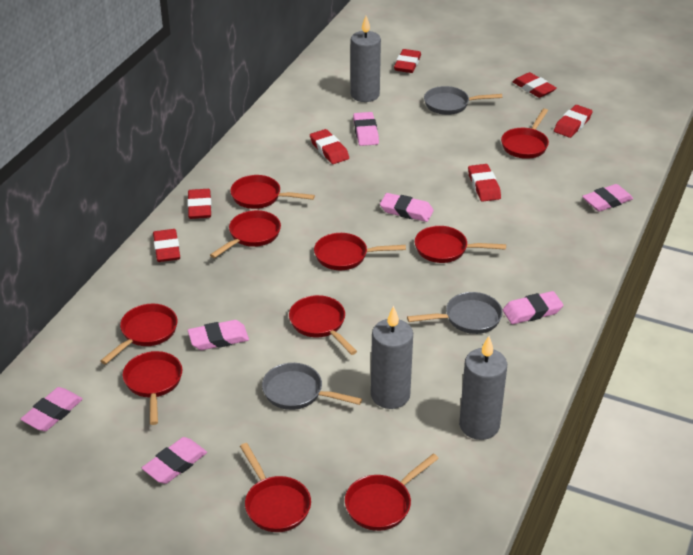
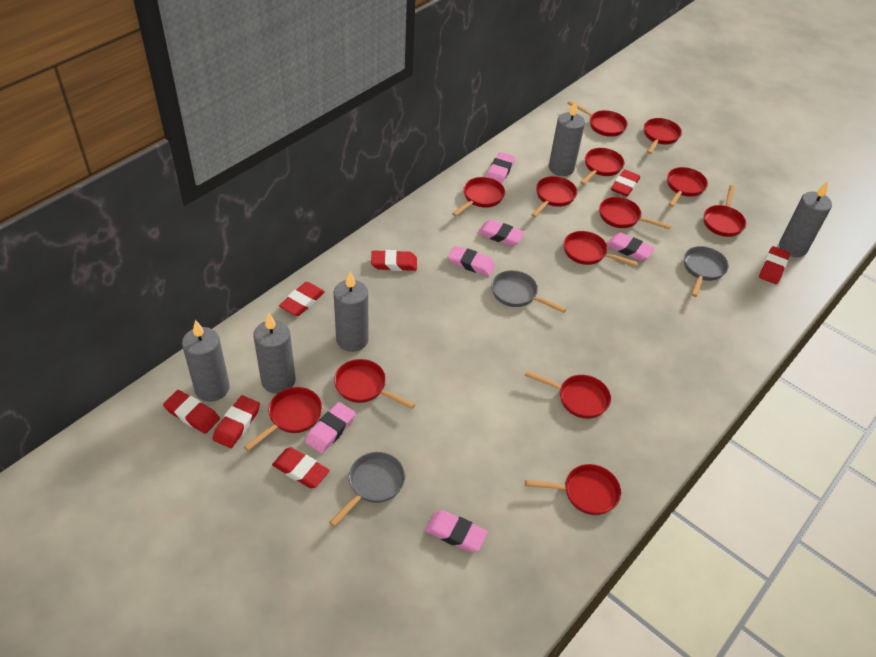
grey candle: [350,16,381,102] [371,306,413,409] [459,336,507,440] = 3 -> [182,320,230,402] [253,313,296,394] [334,271,369,352] [549,100,585,176] [779,181,832,257] = 5
pink eraser: [20,387,83,431] [142,437,207,484] [188,320,249,350] [353,112,379,146] [380,193,434,222] [503,291,563,324] [582,184,633,212] = 7 -> [305,402,356,453] [425,510,488,552] [448,246,495,276] [478,220,525,246] [486,152,515,184] [607,233,655,261] = 6
red pan: [100,304,178,364] [123,351,182,425] [210,210,281,258] [230,175,315,209] [240,443,311,532] [289,295,357,355] [314,233,406,270] [345,453,439,531] [415,226,506,263] [501,109,549,159] = 10 -> [244,387,322,451] [334,359,415,409] [452,177,505,216] [525,371,611,419] [525,464,621,515] [531,176,577,217] [564,231,638,266] [567,101,627,137] [580,148,624,185] [599,197,671,229] [644,118,682,154] [667,167,708,207] [704,185,746,237] = 13

